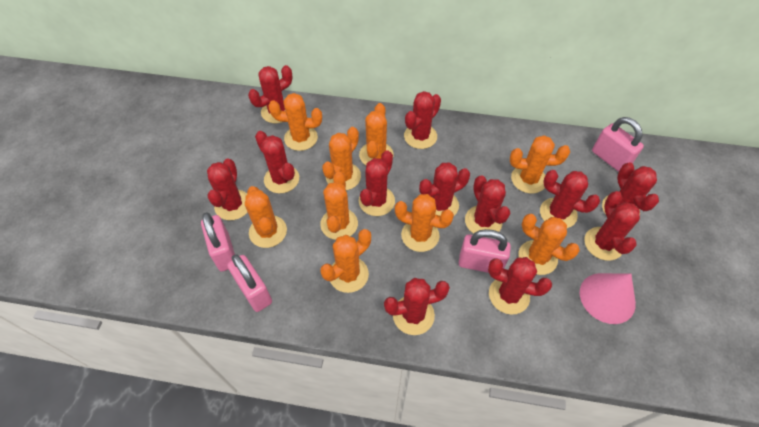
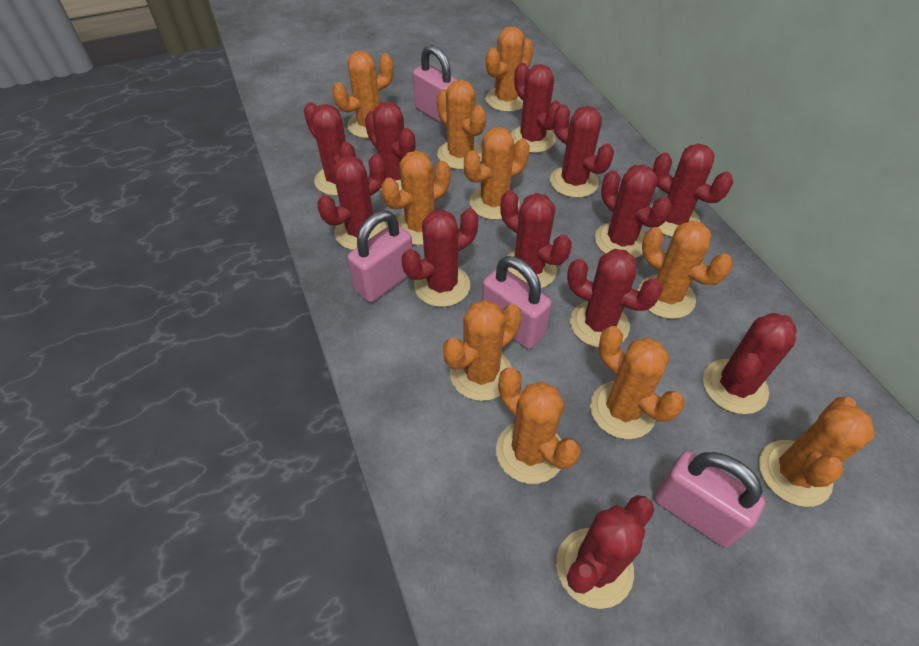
orange cactus: [245,186,287,248] [268,93,322,151] [320,171,358,240] [320,229,371,293] [322,127,361,190] [359,103,394,165] [395,194,454,252] [510,135,570,194] [518,214,580,275] = 9 -> [332,51,394,138] [381,151,450,245] [437,80,486,169] [443,300,522,401] [464,127,530,220] [486,26,534,112] [496,367,581,484] [590,326,685,439] [638,220,733,319] [759,397,875,507] = 10
pink cone: [580,273,636,324] = 1 -> none = 0

